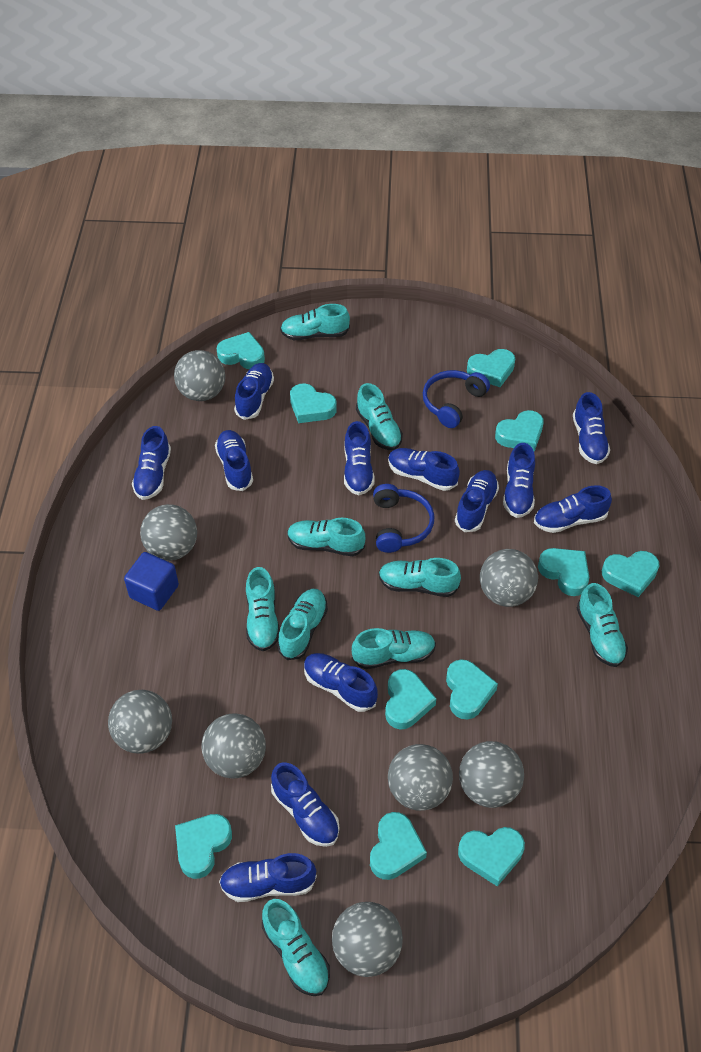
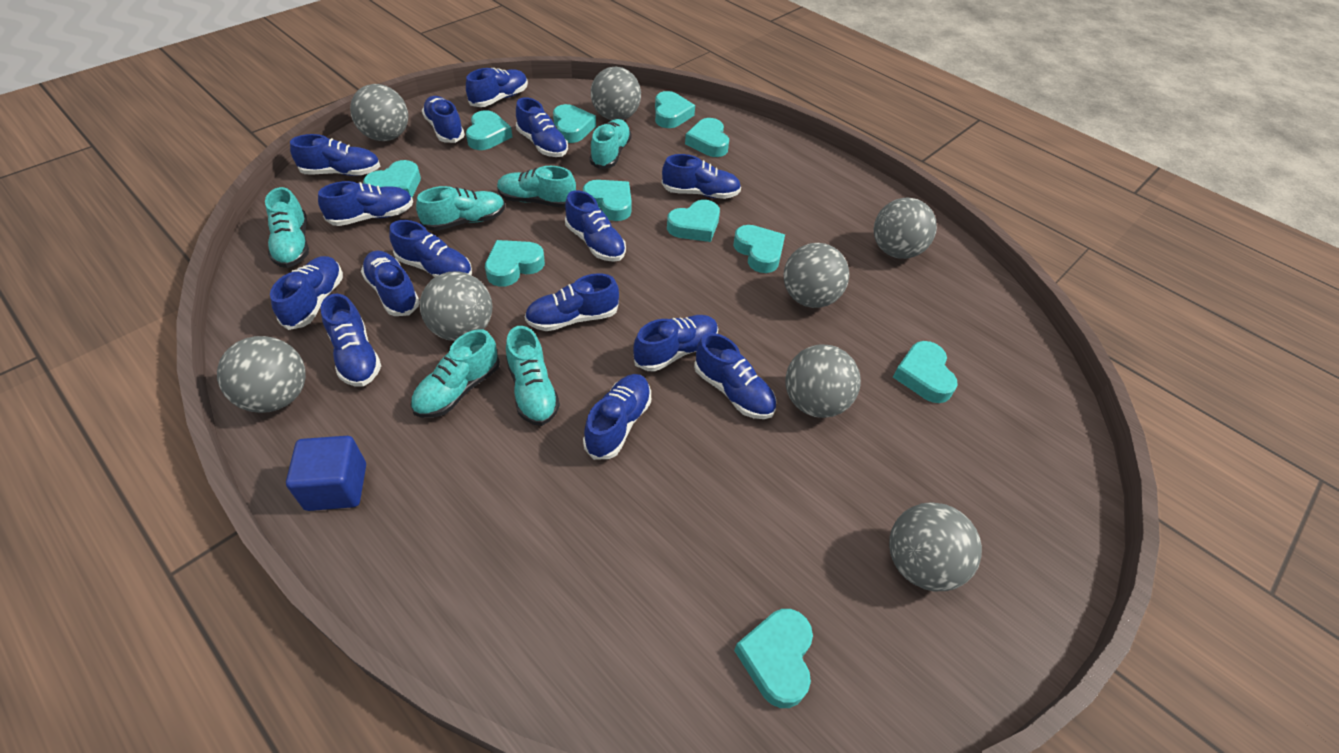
blue headphones: [373,484,435,553] [423,370,490,428] = 2 -> none = 0
blue shoe: [132,426,171,500] [215,430,253,491] [219,853,317,902] [234,363,274,420] [271,762,340,847] [304,653,378,712] [344,421,374,495] [388,448,460,491] [455,470,499,532] [503,443,535,518] [534,485,612,533] [573,392,610,464] = 12 -> [270,256,343,330] [290,134,380,176] [318,181,413,226] [320,293,381,387] [361,251,420,316] [389,220,472,277] [422,96,465,143] [466,68,528,107] [516,97,568,157] [525,273,619,331] [565,190,626,262] [583,374,651,460] [633,315,718,371] [662,154,741,199] [694,333,776,419] = 15
turquoise shoe: [246,567,280,651] [262,899,330,996] [277,589,328,660] [280,304,350,340] [287,518,365,556] [352,628,436,669] [356,383,403,450] [379,558,461,597] [577,583,628,667] = 9 -> [265,187,309,268] [411,329,500,418] [416,186,505,231] [497,166,576,208] [506,326,560,426] [590,119,632,169] = 6

